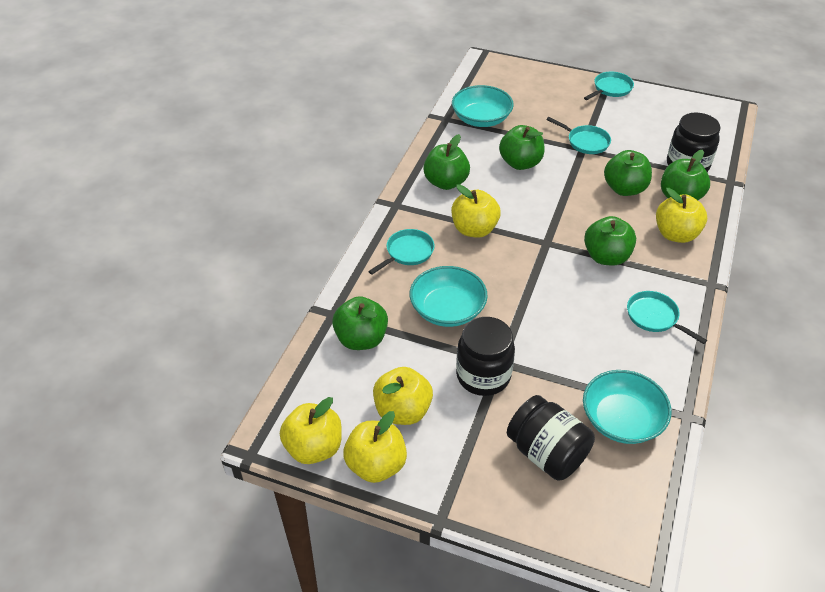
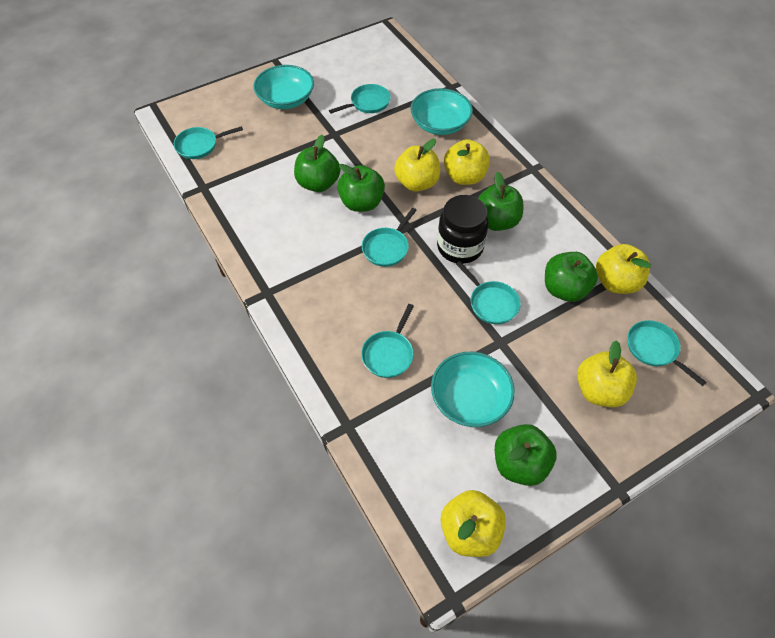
black jar: [456,317,515,396] [507,395,595,480] [667,113,721,172] = 3 -> [437,195,489,264] = 1
green apple: [332,296,388,350] [423,134,470,190] [499,125,545,170] [584,216,636,266] [604,150,652,196] [661,150,710,200] = 6 -> [294,135,340,192] [337,164,385,212] [478,172,523,231] [495,424,557,486] [545,252,598,302] = 5
turquoise pan: [368,229,435,275] [546,117,611,154] [584,72,634,100] [627,291,707,344] = 4 -> [174,126,243,159] [329,84,391,114] [361,304,414,378] [362,208,417,267] [456,261,521,324] [627,320,707,386] = 6

